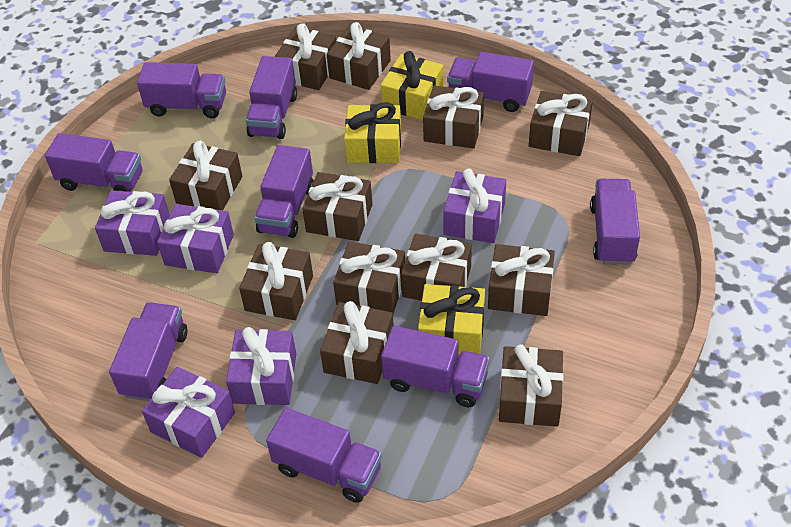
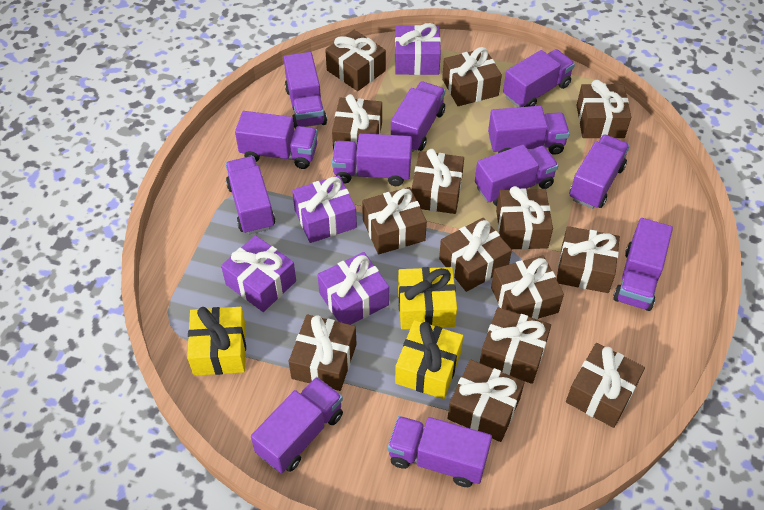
brown gift: [169,141,242,210] [239,242,313,320] [275,23,336,90] [302,172,373,241] [320,301,394,384] [327,22,391,90] [333,241,405,314] [401,234,472,301] [423,86,484,149] [488,244,555,316] [499,345,563,427] [529,91,593,156] = 12 -> [289,314,357,391] [325,30,386,91] [332,94,382,151] [362,187,427,254] [412,149,464,214] [439,218,512,292] [442,47,502,106] [447,360,524,442] [480,307,551,384] [491,255,564,319] [496,186,553,250] [556,226,620,293] [566,343,645,428] [577,80,631,138] = 14
purple gift: [95,190,170,256] [142,367,235,458] [157,204,234,273] [226,327,296,405] [443,168,506,243] = 5 -> [221,235,296,312] [292,175,357,243] [318,252,389,325] [395,23,441,75] = 4
purple truck: [45,133,142,192] [109,302,188,401] [137,62,226,118] [246,56,297,139] [254,145,314,238] [266,408,382,503] [381,326,489,407] [447,52,534,112] [590,179,640,265] = 9 -> [225,156,275,234] [235,111,318,169] [251,377,343,473] [284,52,327,128] [332,133,412,186] [388,416,492,487] [391,82,445,152] [475,145,559,206] [488,106,570,155] [503,49,575,107] [569,134,630,209] [613,218,673,311] = 12

